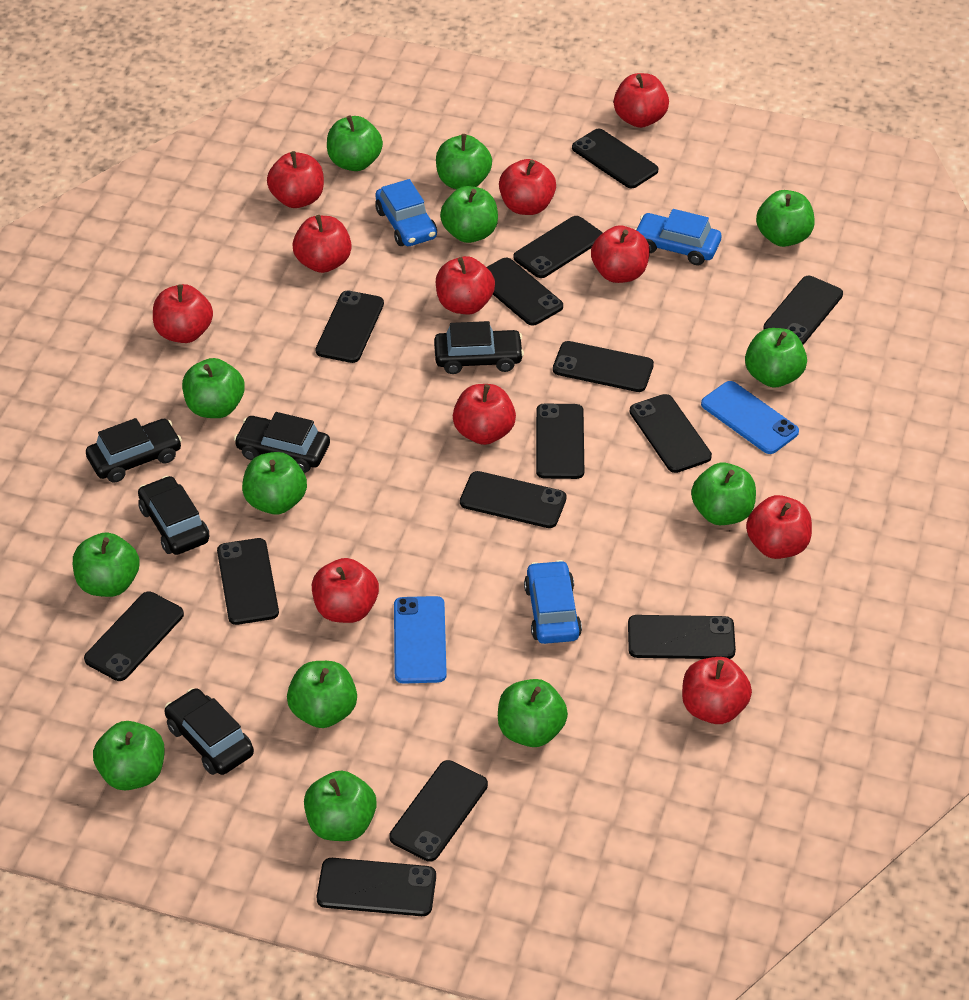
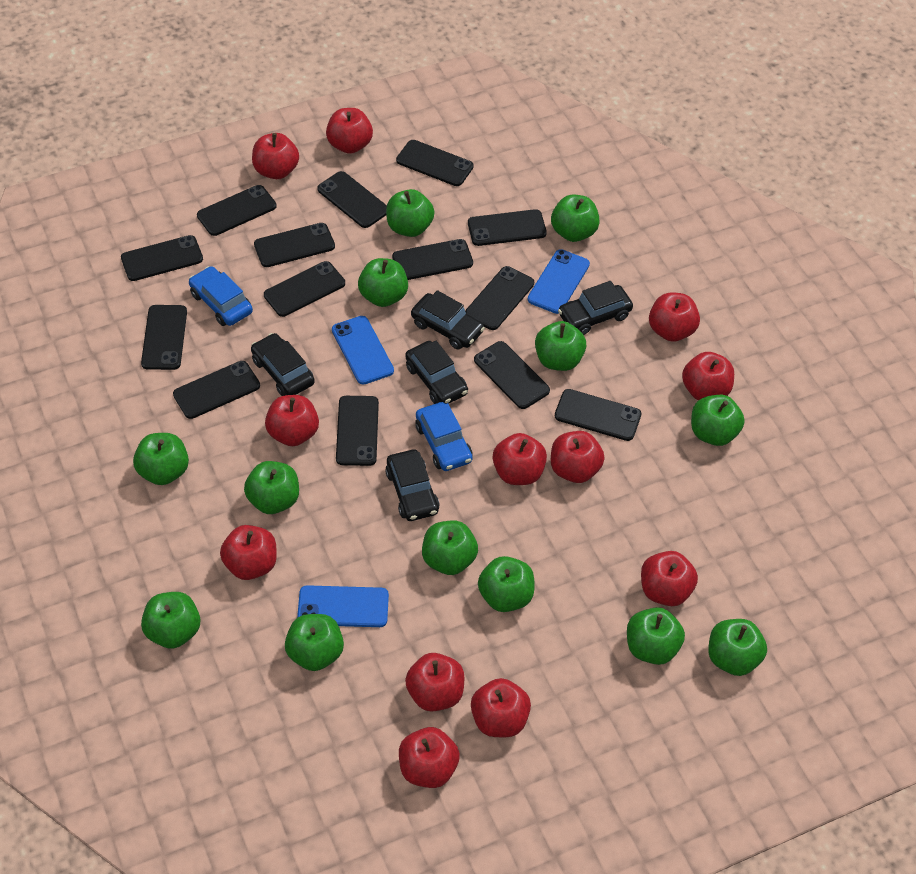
blue car: [375,179,437,246] [524,560,582,644] [635,209,721,265] = 3 -> [189,266,253,326] [415,402,473,471] = 2
blue phone: [394,596,447,684] [701,381,799,454] = 2 -> [297,585,389,627] [332,316,394,385] [528,249,590,314] = 3
red apple: [153,284,213,343] [267,151,324,208] [292,215,352,273] [312,558,379,623] [436,256,495,315] [453,384,516,445] [499,159,556,215] [591,225,650,283] [614,73,669,128] [682,657,752,724] [746,495,812,559] = 11 -> [220,525,277,580] [252,133,299,179] [265,395,319,446] [326,108,373,154] [399,727,460,788] [405,653,464,712] [471,678,531,737] [493,433,547,485] [551,431,605,483] [641,551,698,606] [649,292,700,342] [682,352,734,401] = 12

